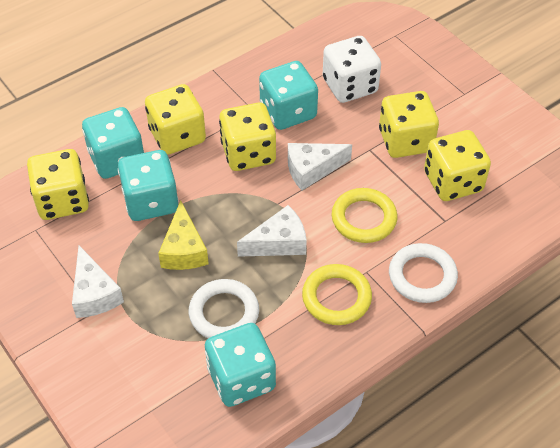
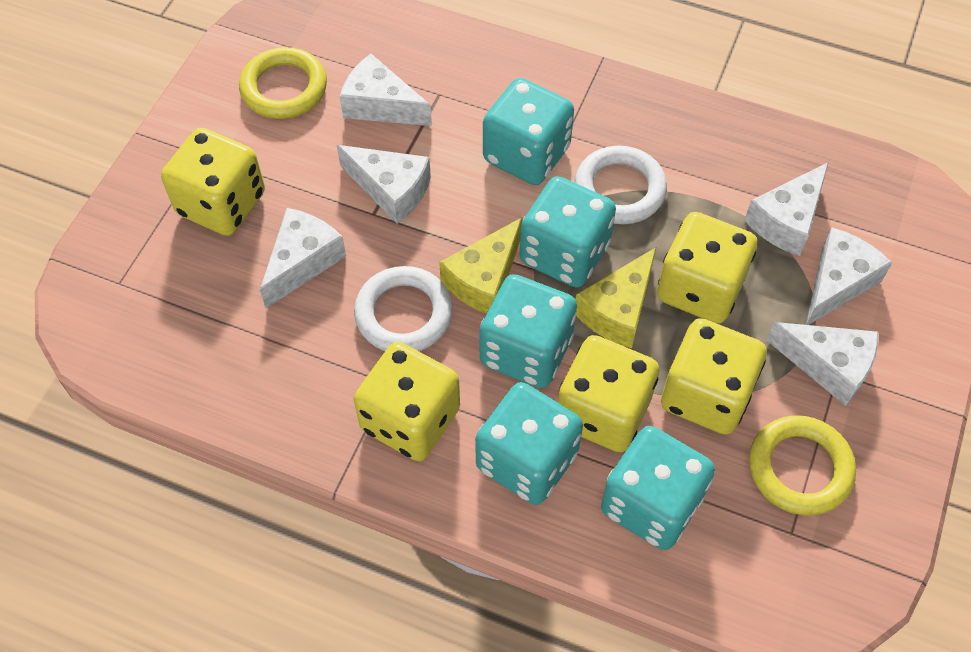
turquoise dice: [82,107,144,179] [118,150,179,221] [205,323,276,407] [259,61,318,130] = 4 -> [475,382,583,505] [479,274,577,388] [483,78,574,185] [520,176,616,288] [601,426,715,550] = 5
white cheese: [72,245,124,318] [237,205,307,257] [288,143,352,191] = 3 -> [260,208,346,308] [337,145,431,224] [339,54,432,126] [744,162,829,256] [766,322,878,406] [806,227,892,325] = 6
white dice: [323,36,381,103] = 1 -> none = 0
yellow cheese: [158,200,209,270] = 1 -> [439,217,523,314] [575,247,656,348] = 2

